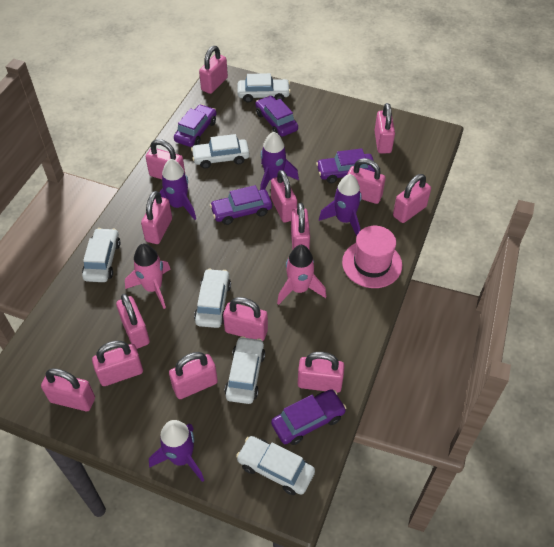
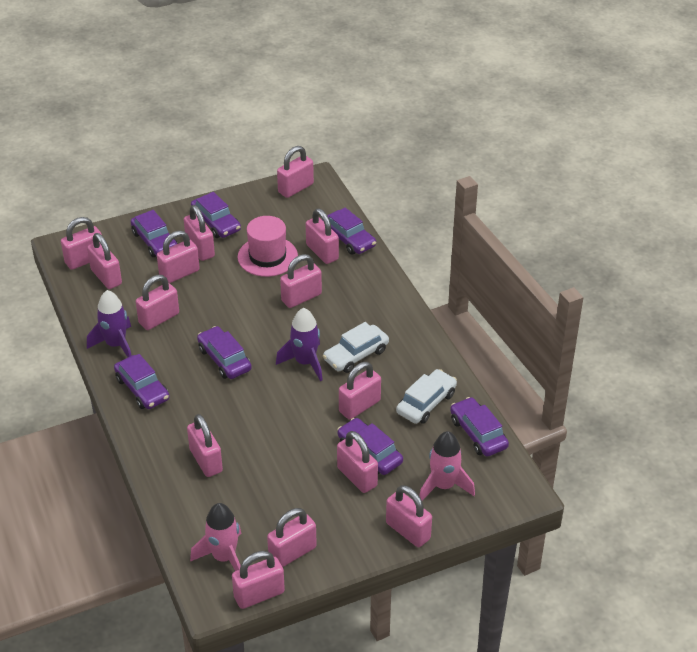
purple car: [174,104,217,147] [210,185,272,225] [255,95,298,137] [271,389,346,445] [316,148,375,183] = 5 -> [114,354,170,409] [131,210,177,257] [191,192,241,238] [197,326,252,379] [322,208,376,255] [337,418,403,475] [450,397,509,457] = 7
purple rocket: [149,420,204,482] [159,159,196,220] [260,132,299,190] [319,174,362,236] = 4 -> [87,290,132,357] [276,308,323,381] = 2
white car: [82,228,120,282] [191,134,250,168] [194,268,231,328] [225,336,265,404] [236,436,315,495] [238,73,290,102] = 6 -> [323,322,389,373] [396,369,457,424] = 2

